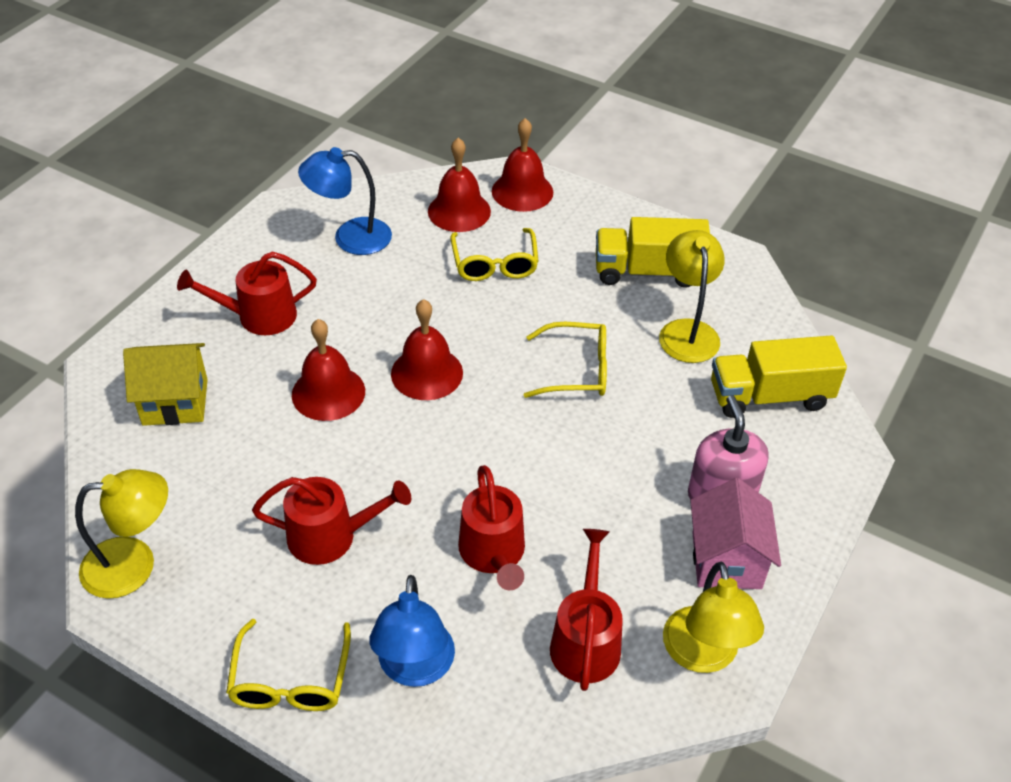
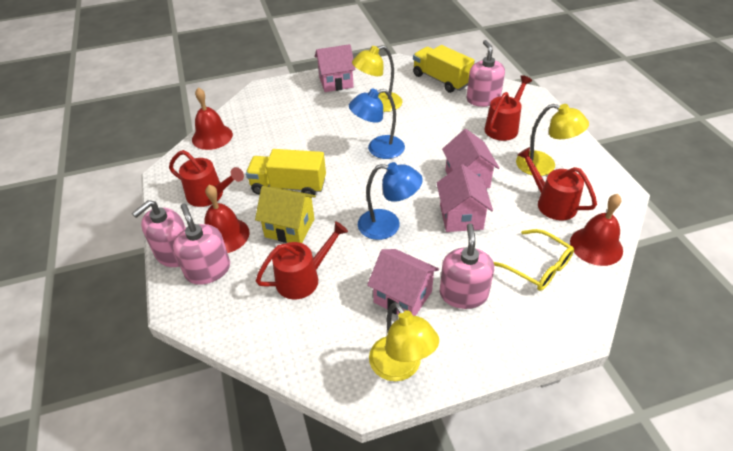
pink house: [690,478,781,589] = 1 -> [315,44,355,92] [367,249,439,316] [437,164,493,232] [442,129,499,189] = 4
pink soap dispenser: [688,395,769,500] = 1 -> [132,200,186,267] [173,204,230,285] [440,223,494,309] [466,40,505,107] = 4
red bell: [292,319,365,421] [391,299,463,400] [428,138,491,232] [492,118,553,212] = 4 -> [192,88,233,150] [204,185,250,253] [570,194,623,266] = 3
yellow glasses: [226,619,351,711] [451,228,539,281] [524,322,607,398] = 3 -> [494,229,574,291] = 1

